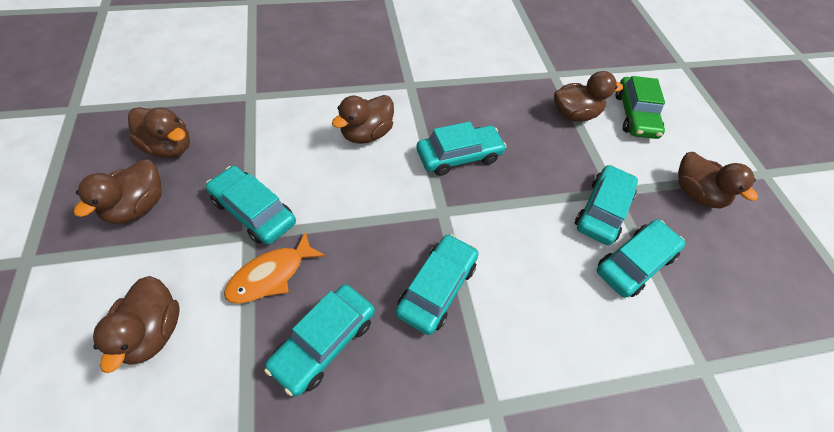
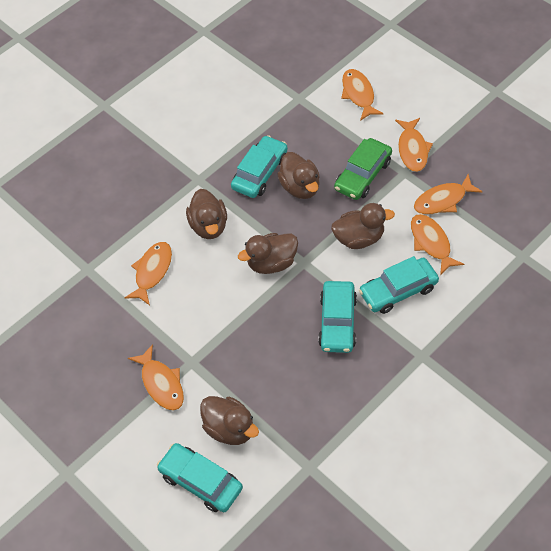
brown duck: [74,159,162,224] [93,276,179,373] [128,107,190,158] [332,95,394,144] [554,71,623,122] [678,152,758,208] = 6 -> [186,189,227,239] [200,396,259,445] [238,233,298,274] [277,152,320,199] [331,203,395,249] = 5
orange fish: [224,231,325,304] = 1 -> [124,242,172,305] [128,344,184,411] [341,69,384,121] [395,118,433,172] [411,214,464,275] [414,174,483,214] = 6
turquoise car: [206,166,296,245] [264,284,375,396] [395,234,478,335] [416,122,507,176] [575,165,638,245] [597,219,685,298] = 6 -> [157,443,243,512] [231,135,288,198] [318,281,357,353] [359,256,439,314] = 4

